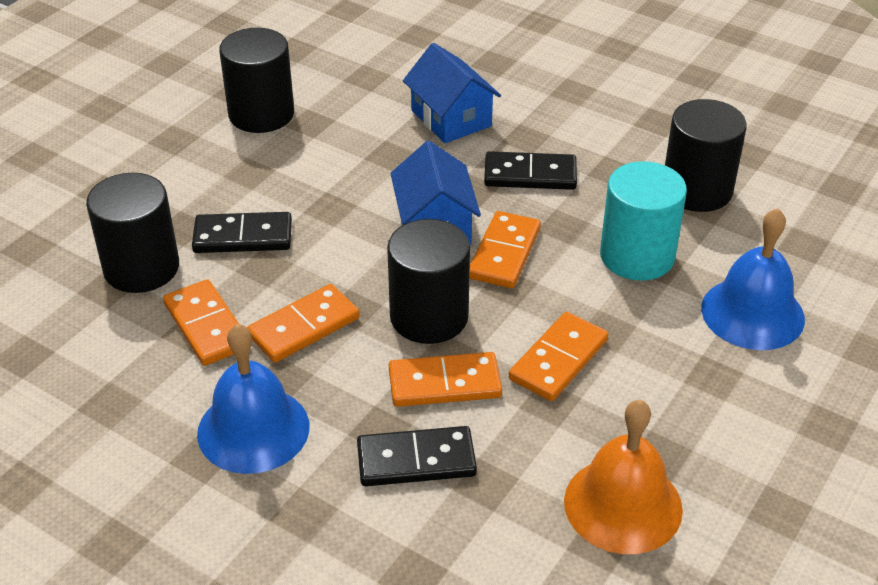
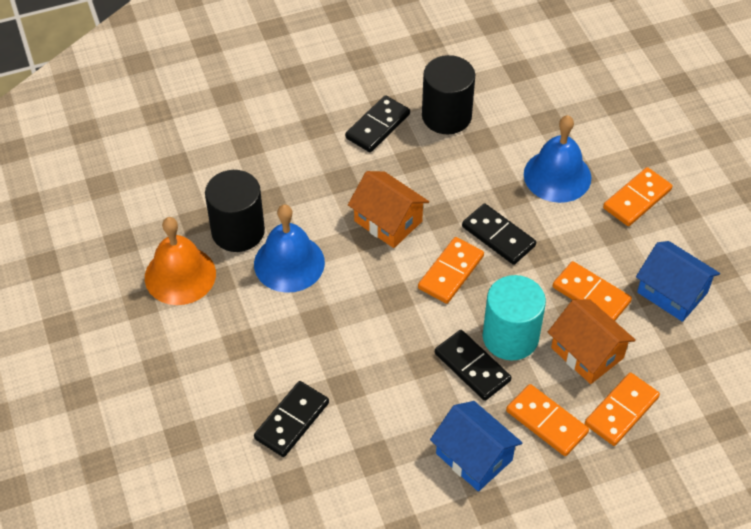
black cylinder: [86,173,179,293] [219,28,294,133] [387,219,470,344] [665,99,747,212] = 4 -> [205,170,265,252] [422,55,475,134] = 2
black domino: [192,212,292,253] [357,426,477,486] [484,151,577,190] = 3 -> [254,381,329,457] [345,95,410,152] [435,330,512,401] [462,203,536,265] = 4
orange house: none = 0 -> [348,171,429,248] [548,300,636,384] = 2

